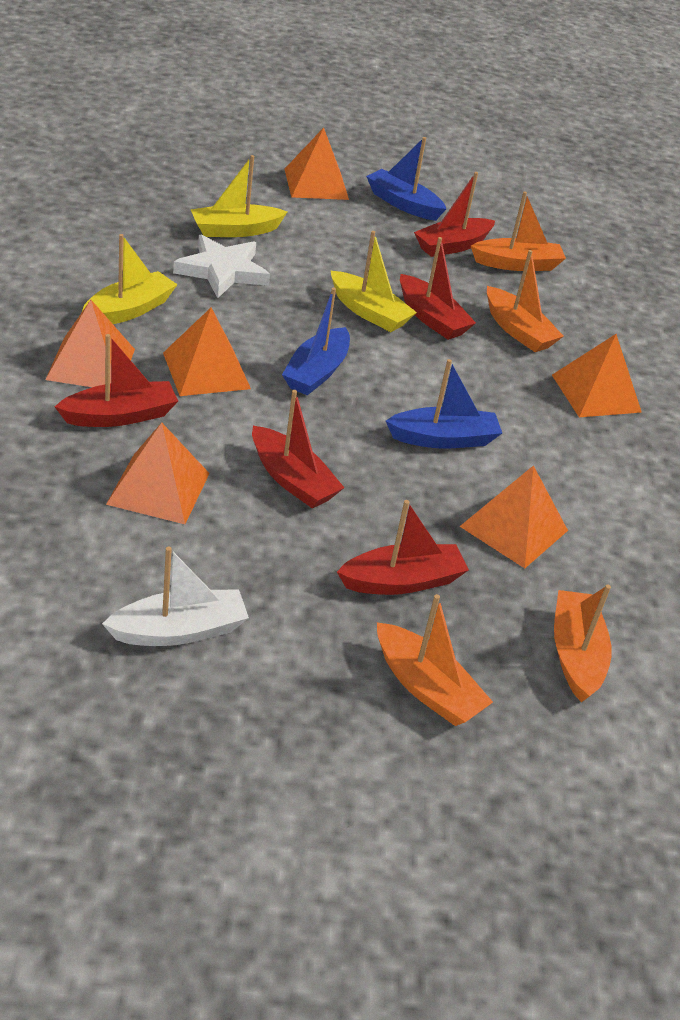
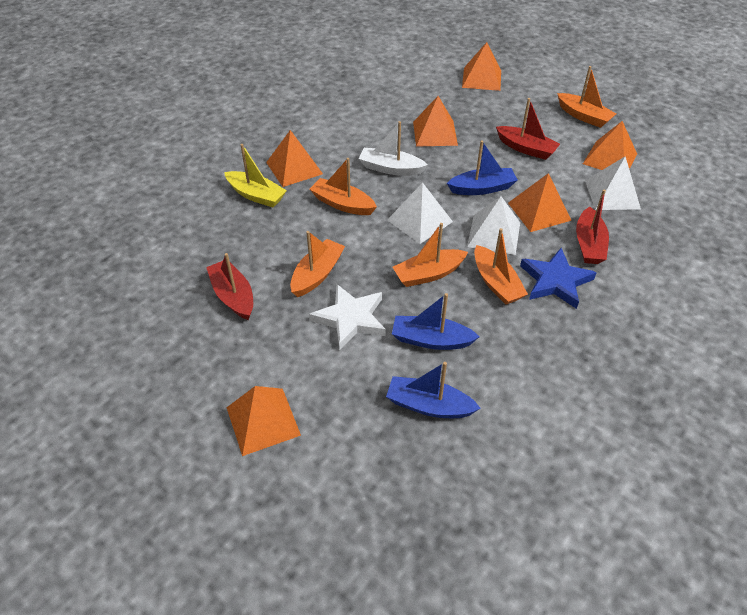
blue star: none = 0 -> [520,248,597,309] = 1
orange boat: [377,594,493,726] [471,191,566,271] [487,250,564,352] [554,584,612,702] = 4 -> [290,231,345,297] [310,158,377,215] [393,223,468,287] [474,228,528,305] [557,66,616,128] = 5
red boat: [55,334,178,427] [252,390,345,509] [337,500,469,595] [400,237,476,340] [414,172,495,257] = 5 -> [206,253,253,320] [496,98,560,160] [576,189,609,264] = 3
white pyramid: none = 0 -> [387,182,453,244] [467,196,520,255] [585,156,641,210] = 3
yellow boat: [82,234,178,324] [191,155,287,237] [331,231,417,332] = 3 -> [224,144,287,207] = 1

